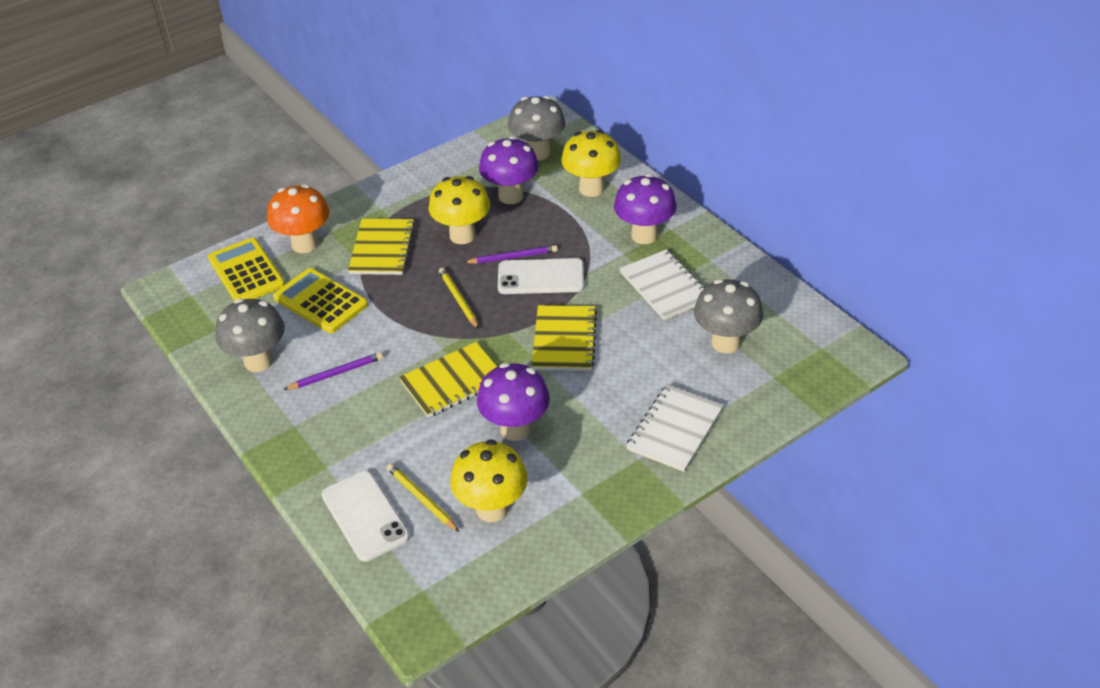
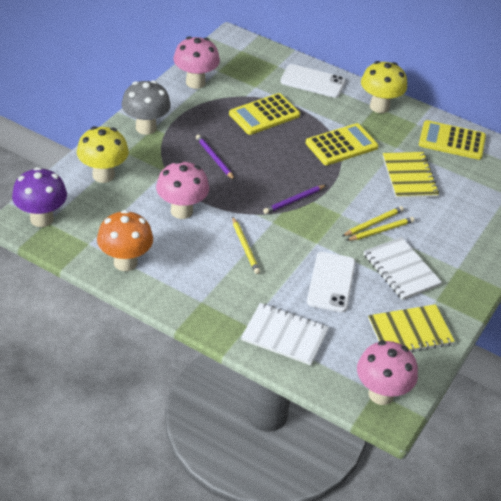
grey mushroom: [215,298,285,372] [508,95,566,160] [694,279,763,353] = 3 -> [122,80,171,135] = 1
pink mushroom: none = 0 -> [156,160,209,219] [173,36,220,89] [357,341,418,405] = 3
purple mushroom: [477,363,550,441] [479,136,539,204] [614,174,677,244] = 3 -> [12,167,67,227] = 1
yellow calculator: [208,238,285,302] [273,268,368,333] = 2 -> [229,93,300,135] [306,123,379,165] [419,120,486,160] = 3
yellow mushroom: [428,176,490,244] [450,439,528,522] [561,130,621,197] = 3 -> [77,126,129,183] [361,61,407,113] = 2
yellow notebook: [348,219,415,275] [399,342,497,418] [532,305,597,371] = 3 -> [368,304,455,352] [383,152,439,198] = 2
yellow pencil: [387,463,459,532] [439,268,479,329] = 2 -> [232,216,260,274] [342,206,404,236] [346,217,414,241] = 3

